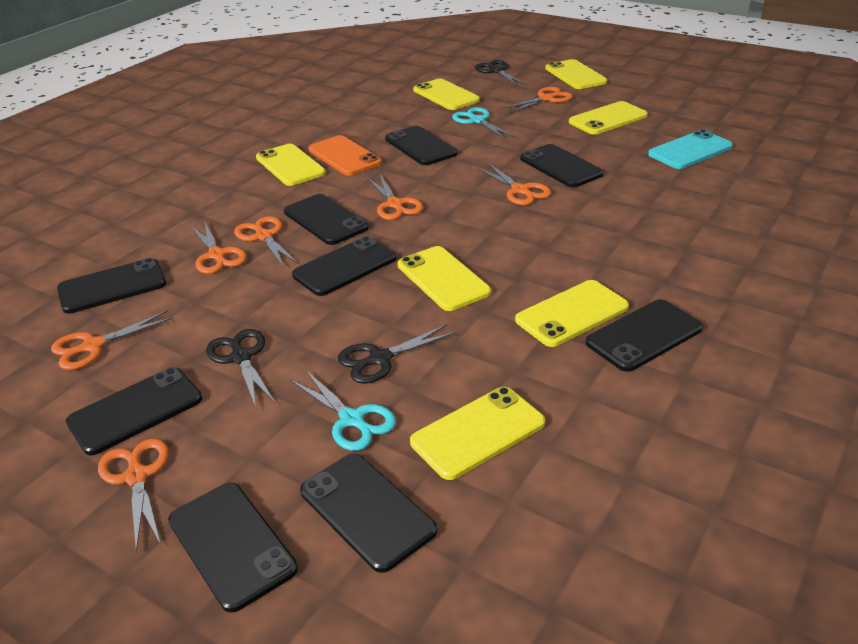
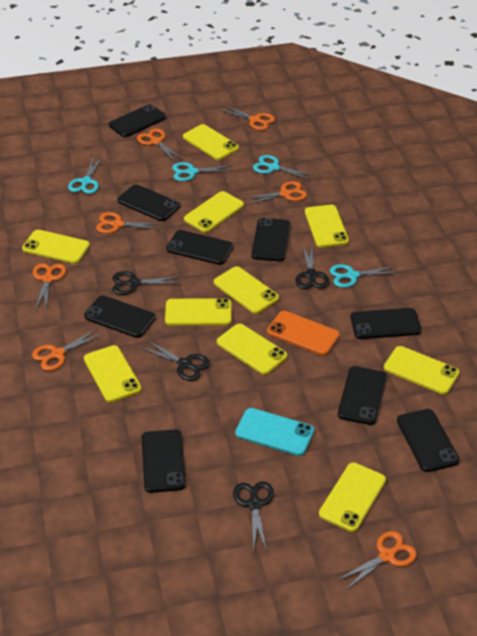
black scissors: [206,329,275,407] [338,324,457,384] [475,60,527,86] = 3 -> [112,271,181,295] [140,340,210,381] [233,481,274,552] [296,244,329,289] = 4
turquoise scissors: [290,371,396,451] [452,107,515,139] = 2 -> [68,156,103,194] [172,162,234,181] [253,155,315,180] [330,264,399,288] = 4
yellow phone: [256,144,326,186] [398,246,491,311] [410,387,545,480] [413,79,480,110] [515,280,629,347] [546,59,607,89] [569,101,648,135] = 7 -> [22,230,90,264] [84,345,142,403] [165,298,232,326] [183,124,239,160] [184,191,244,233] [214,266,279,314] [217,323,288,375] [305,205,349,248] [319,462,386,532] [384,346,460,394] = 10

